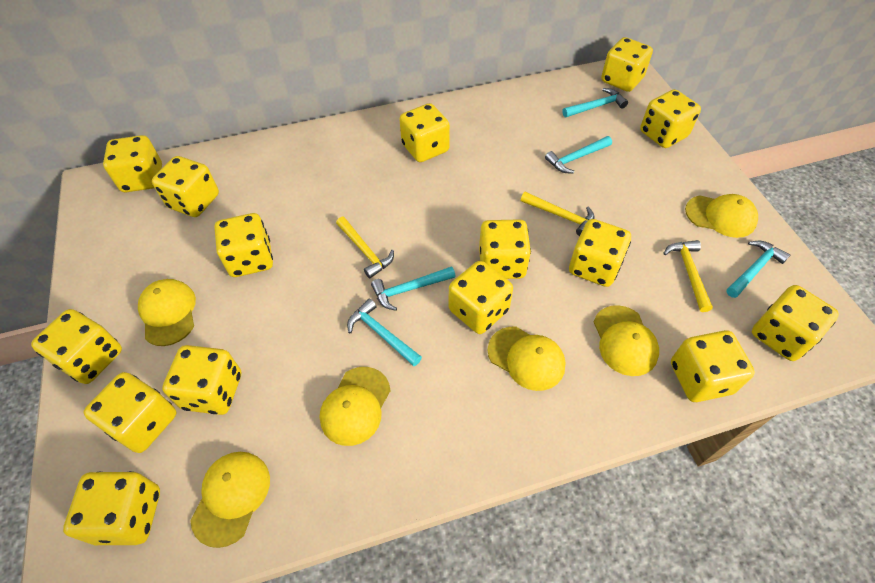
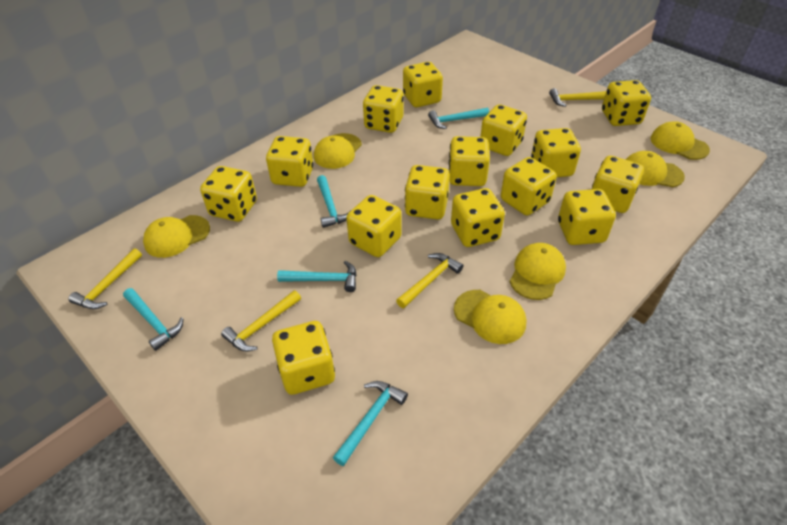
yellow hammer: [336,217,394,278] [521,192,594,236] [663,240,713,312] = 3 -> [68,248,142,309] [221,290,301,351] [396,253,463,308] [549,88,606,107] = 4

